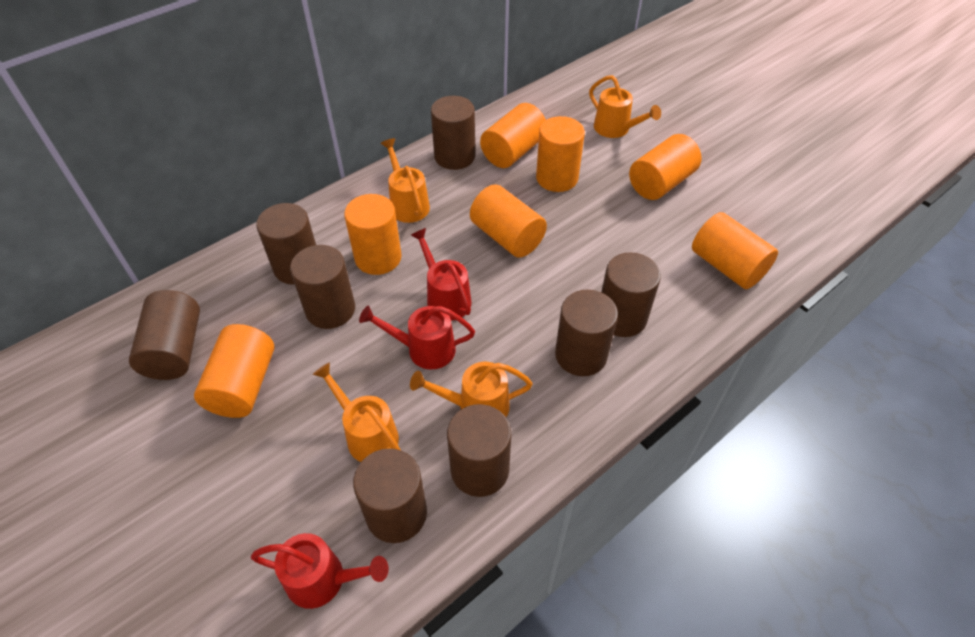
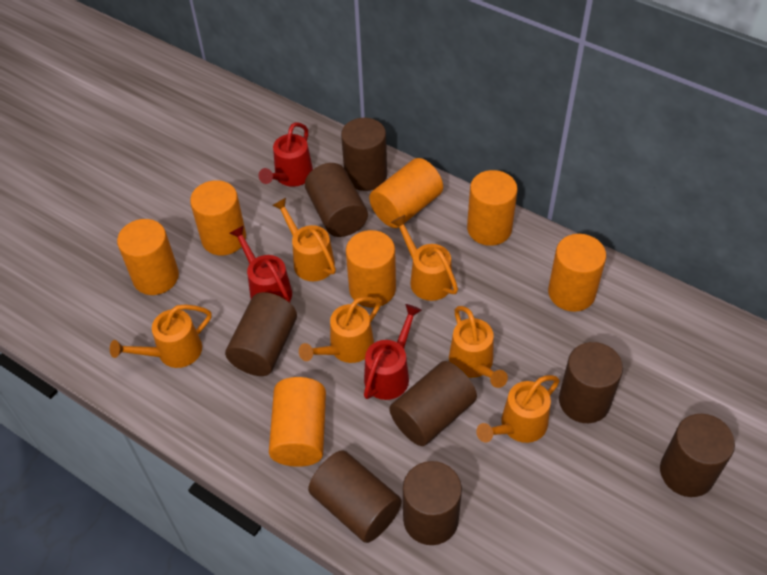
orange watering can: [313,362,401,462] [381,138,430,223] [410,362,533,417] [589,75,661,138] = 4 -> [110,305,212,368] [272,198,336,281] [299,297,381,363] [391,215,458,301] [449,306,508,388] [476,375,559,443] = 6

